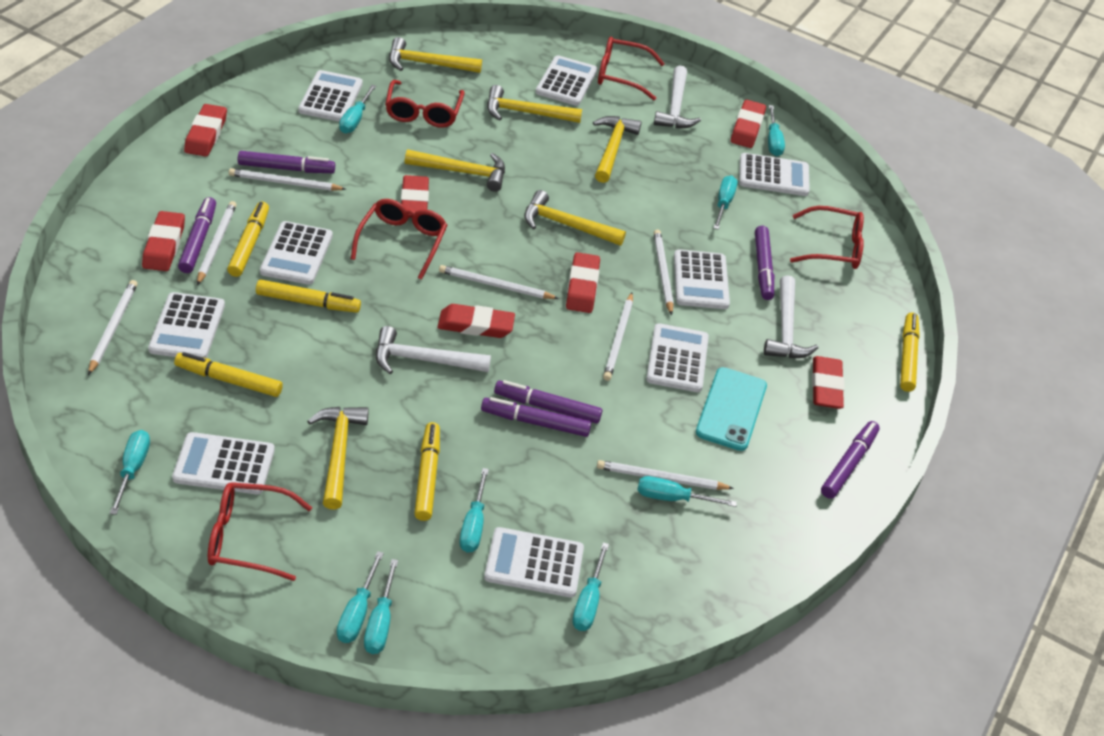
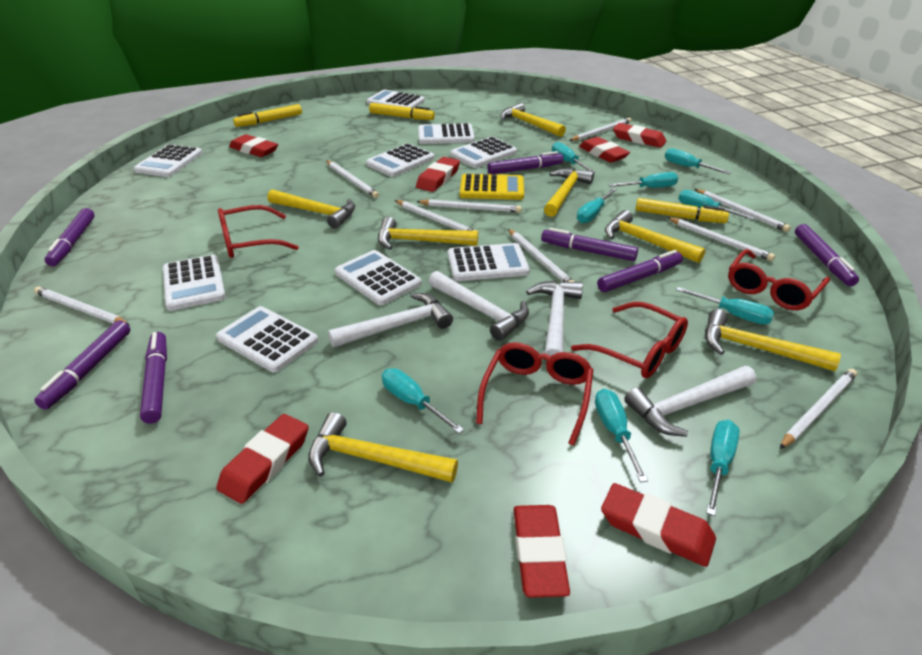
purple marker: [178,197,216,273] [238,151,335,173] [481,397,591,437] [494,380,602,424] [755,226,774,300] [821,421,880,499] = 6 -> [34,320,130,409] [45,208,95,266] [140,332,167,424] [487,151,564,174] [541,228,638,261] [597,250,683,292] [795,224,859,286] = 7
red glasses: [208,482,313,581] [351,199,447,280] [385,80,465,128] [598,37,665,100] [790,206,864,269] = 5 -> [218,205,299,258] [476,342,593,446] [571,302,688,378] [728,249,830,310] = 4
turquoise phone: [696,367,767,451] = 1 -> none = 0
white hammer: [376,326,491,374] [654,65,701,128] [764,275,818,358] = 3 -> [328,293,453,348] [428,271,529,341] [526,281,583,356] [624,366,756,437] = 4
white pencil: [88,280,138,375] [197,201,236,285] [229,168,346,191] [439,265,559,299] [597,460,734,490] [603,293,633,381] [654,229,674,315] = 7 -> [34,286,130,325] [326,160,379,198] [395,200,479,234] [416,199,522,213] [508,229,574,282] [569,118,631,141] [667,217,775,261] [695,189,791,232] [779,369,857,449] = 9
yellow calculator: none = 0 -> [460,174,524,200] = 1
yellow hammer: [307,407,369,510] [389,37,482,73] [405,149,505,192] [487,85,582,123] [524,190,626,246] [593,116,641,183] = 6 -> [267,189,355,229] [308,412,458,482] [378,217,478,250] [500,103,566,137] [544,168,594,217] [605,210,706,263] [705,309,841,371] = 7
yellow marker: [174,352,283,397] [227,202,269,277] [256,279,361,313] [414,422,440,521] [900,312,920,392] = 5 -> [233,104,302,127] [369,103,435,120] [636,198,729,223] = 3

